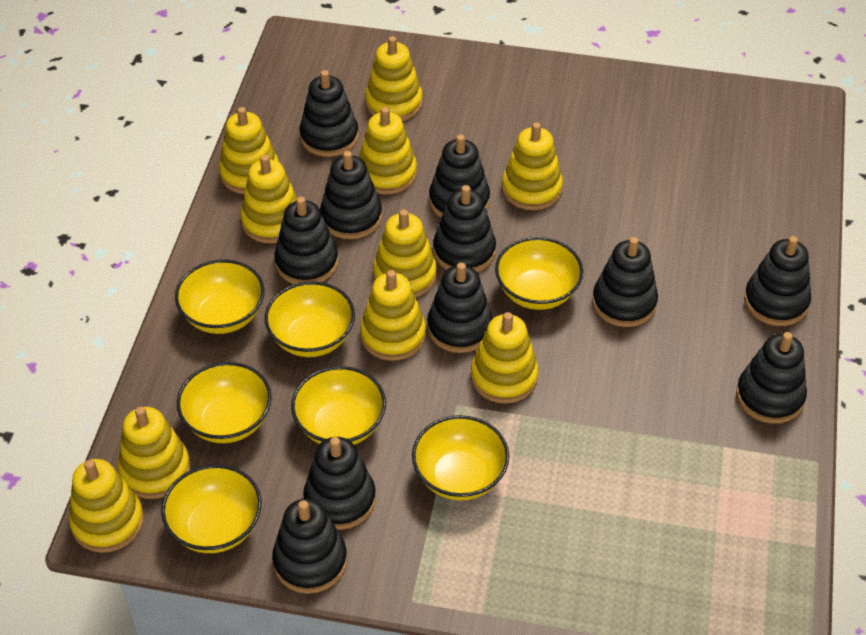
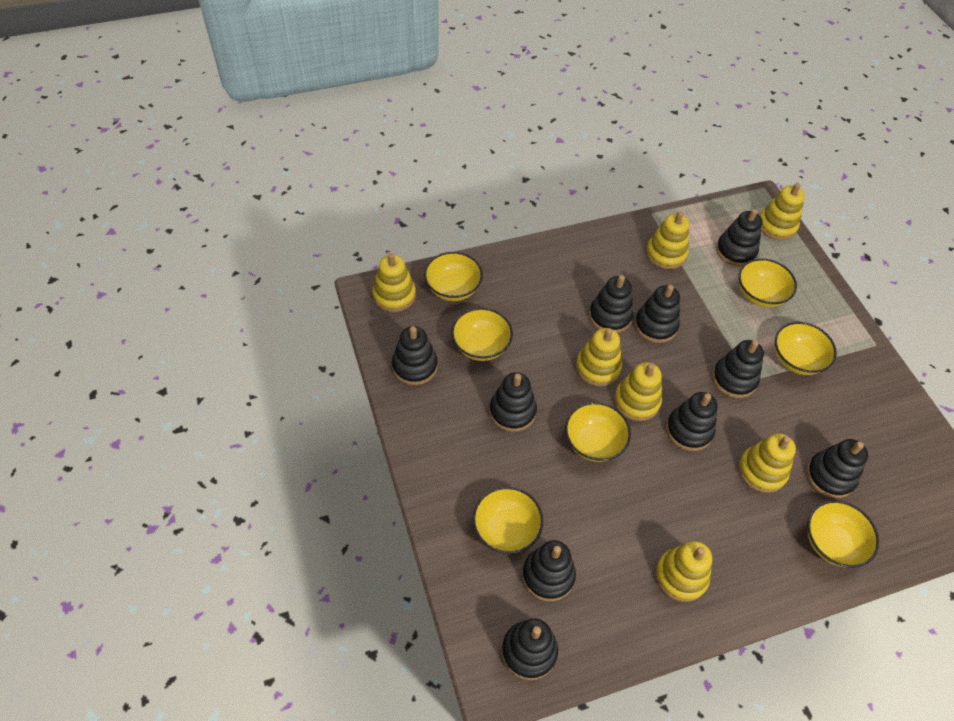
black stacking toy: [272,499,347,594] [274,196,338,284] [299,70,359,157] [303,437,376,530] [320,151,382,239] [427,262,493,353] [429,134,490,218] [433,185,496,272] [592,237,658,327] [736,332,807,424] [744,236,811,326] = 11 -> [392,326,438,385] [489,372,537,432] [502,619,558,680] [522,540,576,602] [589,275,634,333] [635,285,680,343] [666,392,718,451] [712,340,764,398] [716,209,762,267] [807,439,868,498] = 10
yellow stacking toy: [69,459,144,553] [118,406,191,499] [219,107,279,194] [240,155,297,243] [359,107,417,194] [360,270,426,361] [365,36,423,121] [373,209,437,297] [471,312,538,404] [502,122,563,210] = 10 -> [372,253,416,312] [576,328,622,386] [614,362,662,421] [646,211,689,269] [655,541,712,602] [738,433,796,493] [760,183,805,240] = 7

